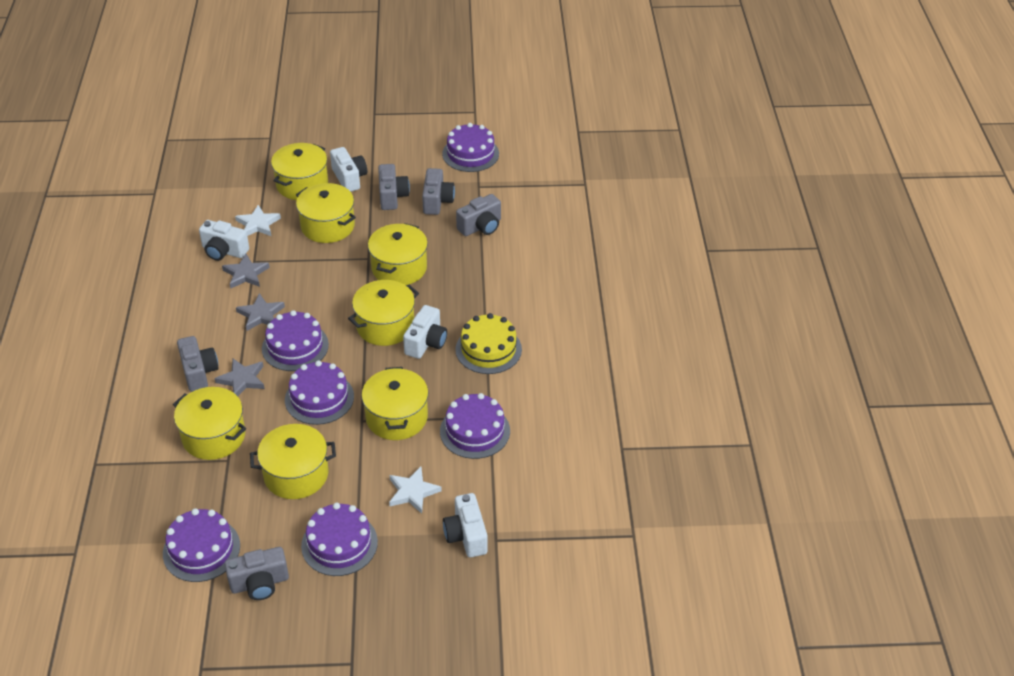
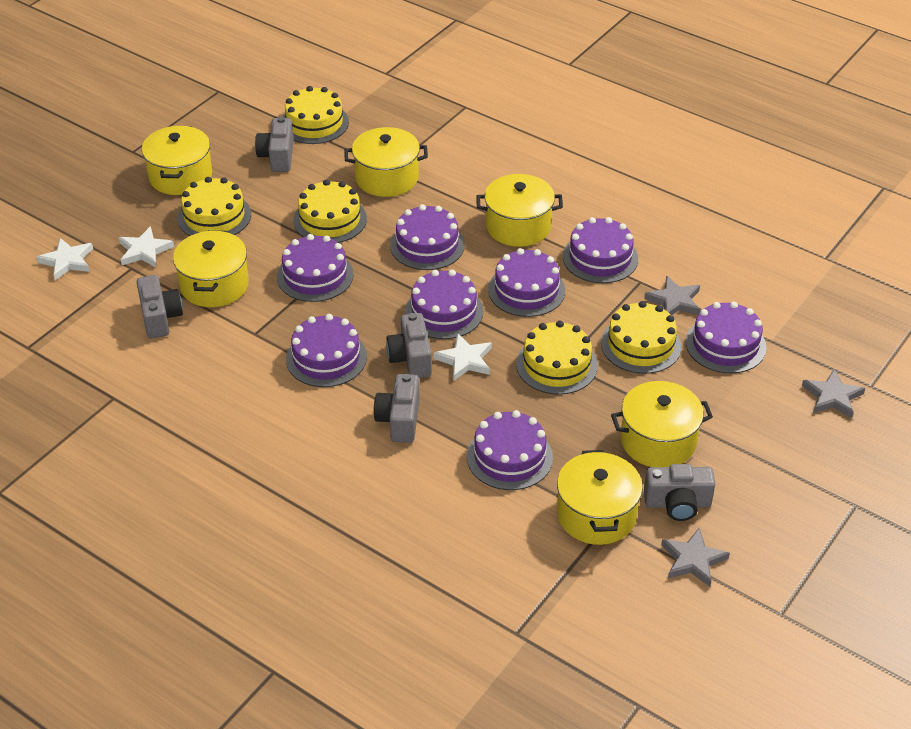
purple cake: [163,508,240,582] [262,310,329,371] [285,360,354,425] [301,503,378,576] [440,393,510,459] [442,123,499,172] = 6 -> [277,234,353,302] [286,314,367,387] [390,204,465,270] [405,270,483,339] [467,410,553,490] [488,248,565,317] [563,217,638,283] [685,302,766,373] = 8
white camera: [199,220,249,261] [330,147,367,192] [403,305,447,359] [443,493,488,557] = 4 -> none = 0
white star: [235,205,281,236] [389,467,442,514] = 2 -> [36,238,93,280] [119,226,174,268] [434,333,492,381] = 3
yellow cake: [455,313,522,374] = 1 -> [178,177,251,236] [283,86,349,144] [293,180,367,243] [516,321,598,395] [601,301,681,374] = 5
yellow pot: [173,387,246,460] [250,424,336,499] [271,143,328,200] [296,183,356,243] [348,280,419,346] [362,367,428,440] [368,223,428,285] = 7 -> [142,126,212,195] [173,230,249,307] [344,127,428,197] [476,174,563,247] [557,450,643,545] [611,381,713,467] = 6

